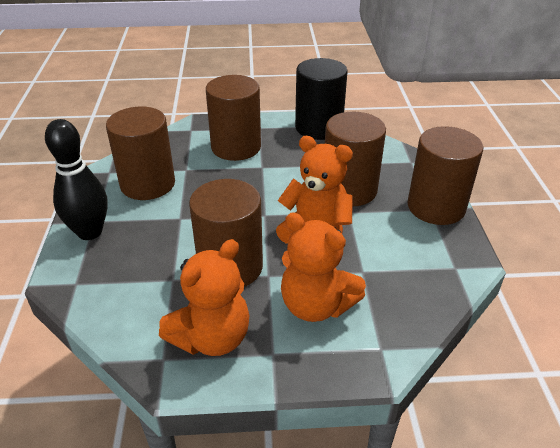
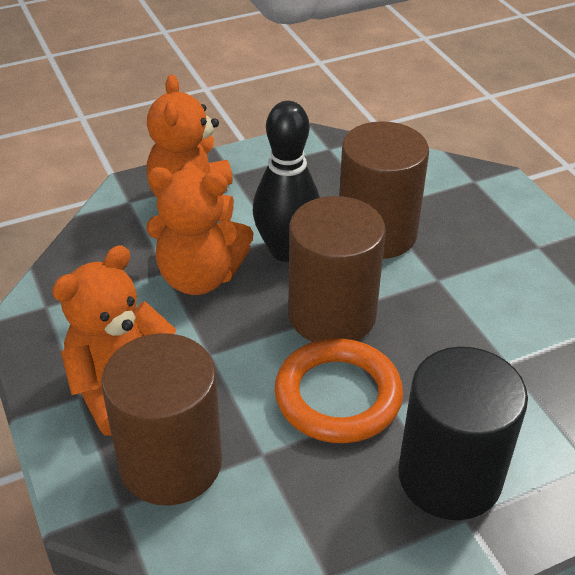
brown cylinder: [106,107,175,200] [189,179,263,287] [206,75,261,161] [325,112,386,206] [408,126,483,225] = 5 -> [101,333,222,506] [288,196,386,342] [339,121,429,259] = 3
orange ring: none = 0 -> [275,338,403,443] = 1

